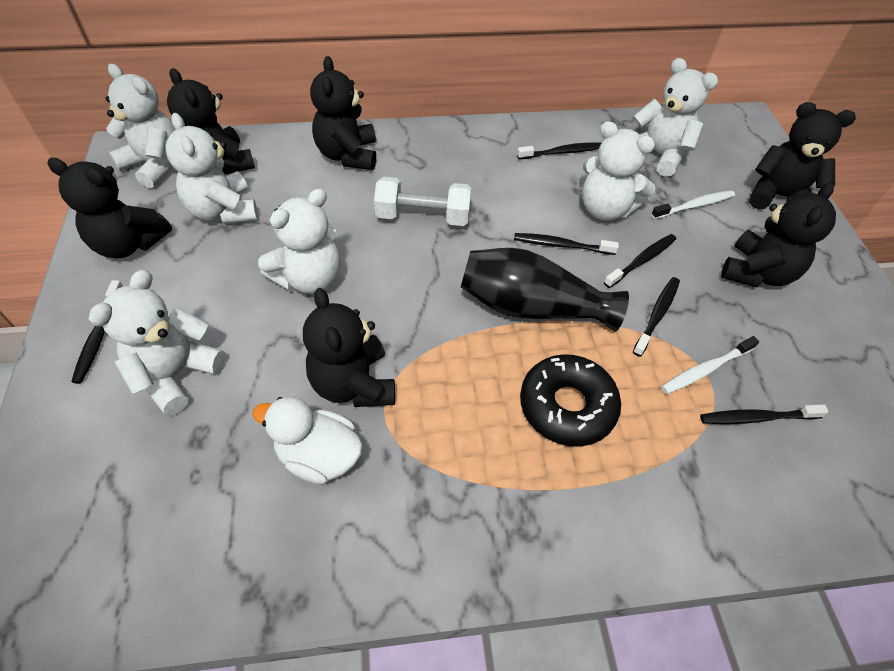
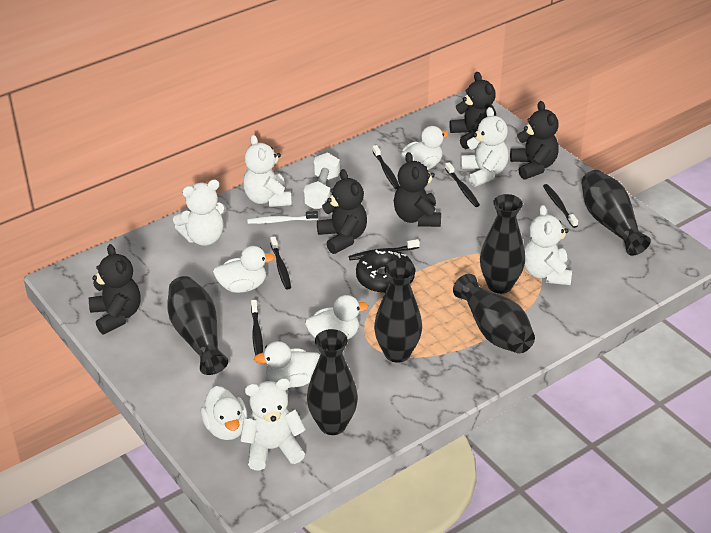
black teddy bear: [47,158,172,258] [167,68,255,174] [303,288,395,407] [310,56,376,170] [721,182,836,287] [749,102,856,210] = 6 -> [89,244,141,334] [317,169,367,254] [394,152,441,227] [449,72,496,149] [510,101,559,180] = 5
black vase: [461,248,629,332] = 1 -> [167,276,228,375] [307,329,358,435] [374,260,422,363] [453,274,535,353] [480,194,525,294] [581,170,651,256] = 6
white duck: [252,397,363,484] = 1 -> [201,386,247,440] [213,246,275,293] [254,341,320,388] [305,295,369,339] [401,126,448,170] = 5
white teddy bear: [89,270,226,416] [106,64,176,188] [166,113,258,224] [258,188,340,293] [582,121,656,221] [634,58,718,177] = 6 -> [173,180,226,246] [240,378,306,470] [243,135,292,207] [460,107,509,187] [524,205,572,285] = 5
white toothbrush: [651,190,735,219] [661,336,759,394] = 2 -> [247,211,318,224] = 1

